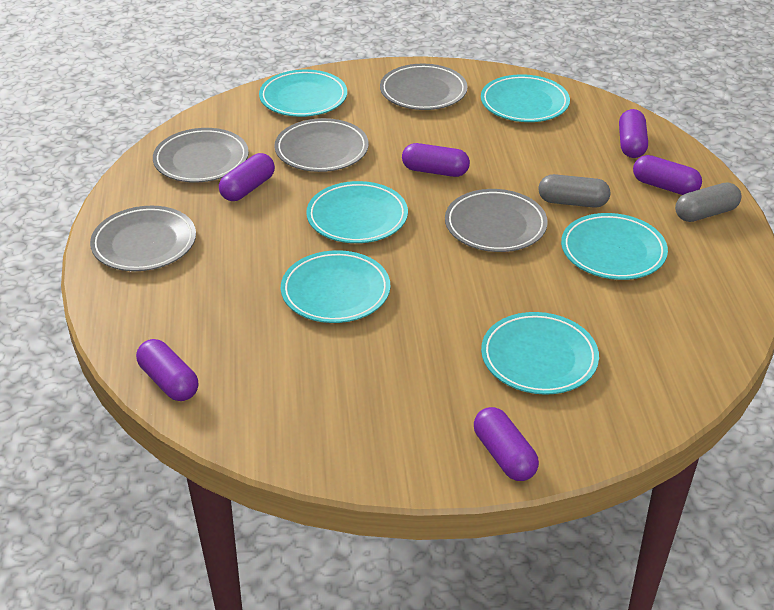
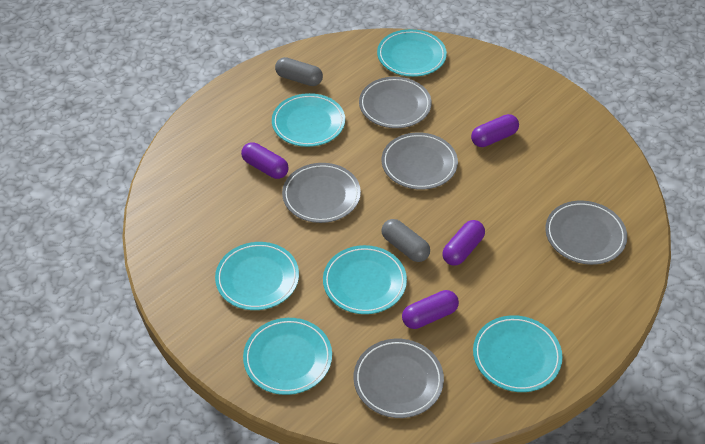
purple capsule: [136,339,198,401] [219,153,275,201] [402,143,470,177] [474,407,539,481] [619,109,648,158] [633,155,702,195] = 6 -> [241,142,289,179] [402,290,459,329] [442,220,485,266] [471,114,519,147] = 4

